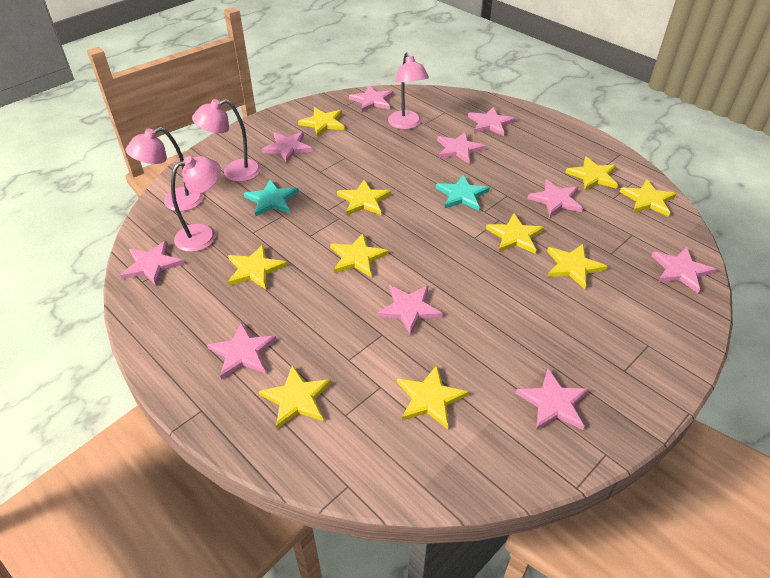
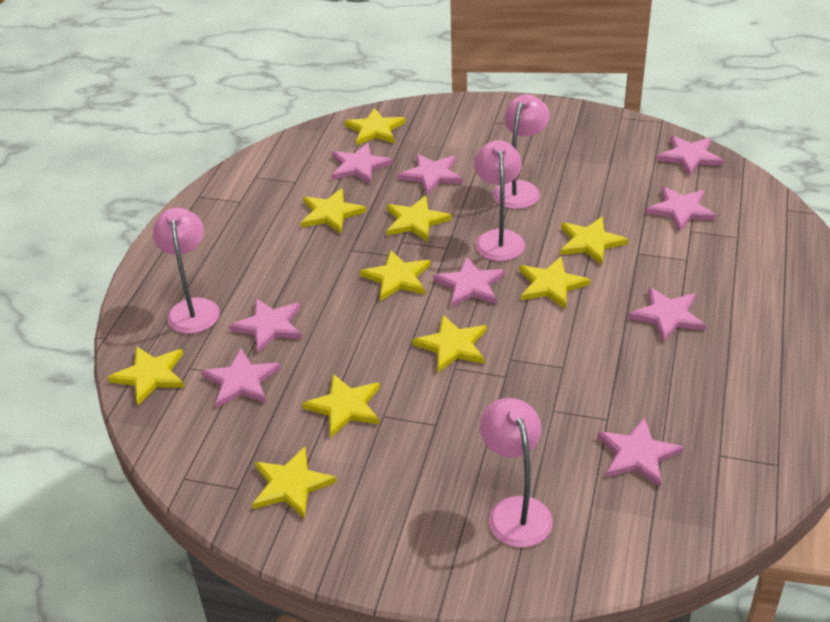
pink star: [120,241,184,286] [207,322,277,379] [262,132,312,163] [349,85,393,112] [377,285,443,335] [437,132,486,164] [468,107,515,136] [515,369,589,430] [527,179,583,217] [651,247,716,293] = 10 -> [201,348,281,408] [229,298,302,353] [332,143,393,184] [398,154,463,195] [433,256,505,307] [597,417,684,487] [628,287,706,343] [646,186,717,232] [657,135,724,176] = 9
turquoise star: [244,179,298,217] [436,175,490,211] = 2 -> none = 0

